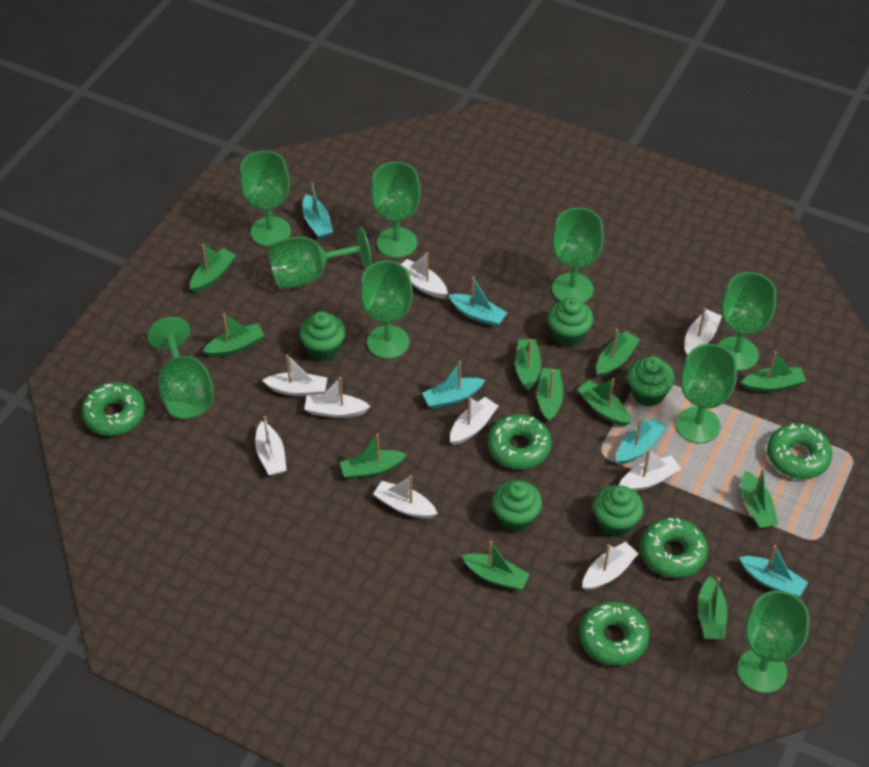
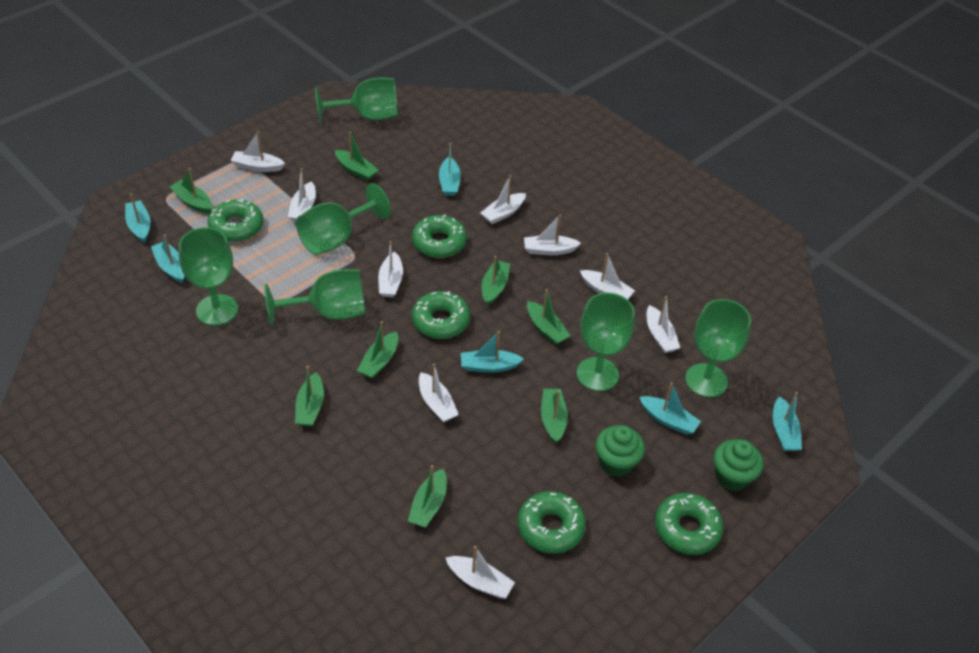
green boat: [190,244,236,293] [203,314,265,357] [340,434,407,480] [462,541,530,590] [515,339,541,392] [537,368,564,422] [577,378,631,426] [596,329,640,377] [698,576,727,639] [741,351,806,392] [742,468,778,528] = 11 -> [169,168,212,214] [295,366,324,426] [335,132,379,181] [357,321,398,379] [408,465,447,528] [482,256,510,306] [527,289,570,345] [541,389,568,443] = 8
green cupcake: [299,311,346,361] [492,480,542,532] [547,297,594,347] [593,485,644,537] [627,356,675,407] = 5 -> [596,425,645,477] [713,439,763,491] = 2
green goblet: [147,317,214,419] [240,151,291,247] [269,227,371,289] [360,261,413,359] [371,162,421,258] [552,208,604,303] [676,344,737,444] [718,272,776,371] [737,591,809,693] = 9 -> [179,227,238,326] [265,269,365,325] [296,183,391,255] [315,77,398,123] [577,292,635,391] [685,299,751,397] = 6
turquoise boat: [302,183,333,239] [422,361,485,409] [449,277,507,327] [617,417,667,465] [739,545,808,597] = 5 -> [125,193,151,243] [151,234,185,283] [439,143,461,196] [461,331,524,373] [639,382,701,435] [773,392,802,451] = 6

